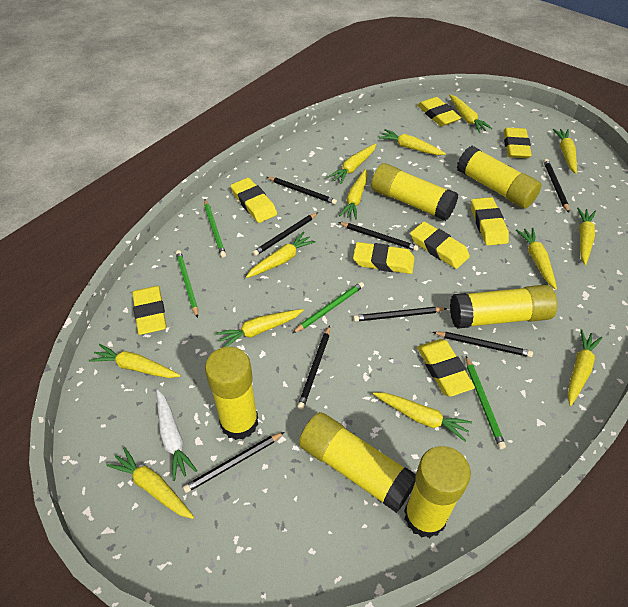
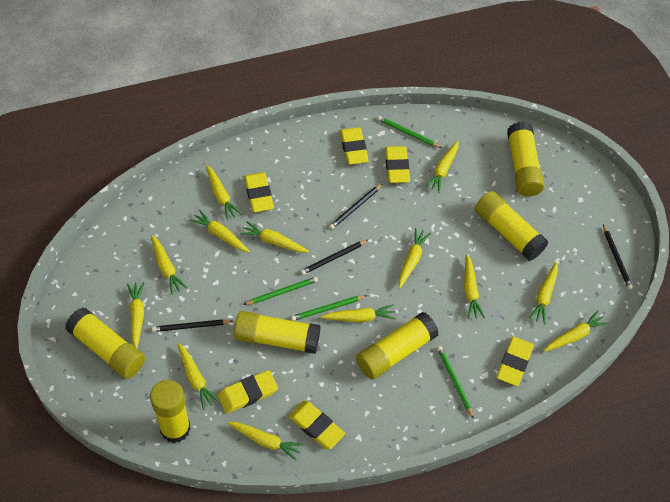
black pencil: [183,432,285,493] [253,213,318,256] [267,177,337,204] [297,326,330,410] [338,222,419,251] [353,307,447,322] [433,332,533,357] [543,159,569,213] = 8 -> [152,319,233,332] [301,240,368,275] [329,183,383,229] [603,224,633,290] = 4
white carrot: [156,390,197,481] = 1 -> none = 0
yellow eraser: [132,286,167,335] [231,178,277,223] [353,242,414,274] [410,221,470,269] [417,97,461,127] [417,339,475,397] [471,197,509,246] [504,127,532,158] = 8 -> [218,370,278,414] [244,172,274,212] [288,401,345,449] [340,127,369,165] [385,146,410,183] [497,337,534,386] = 6

